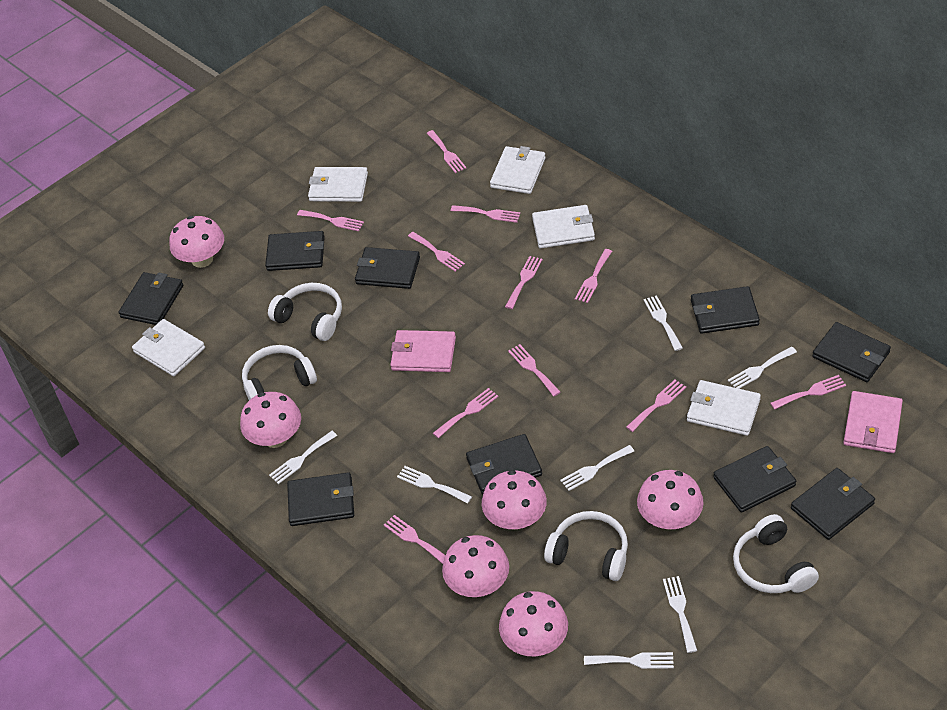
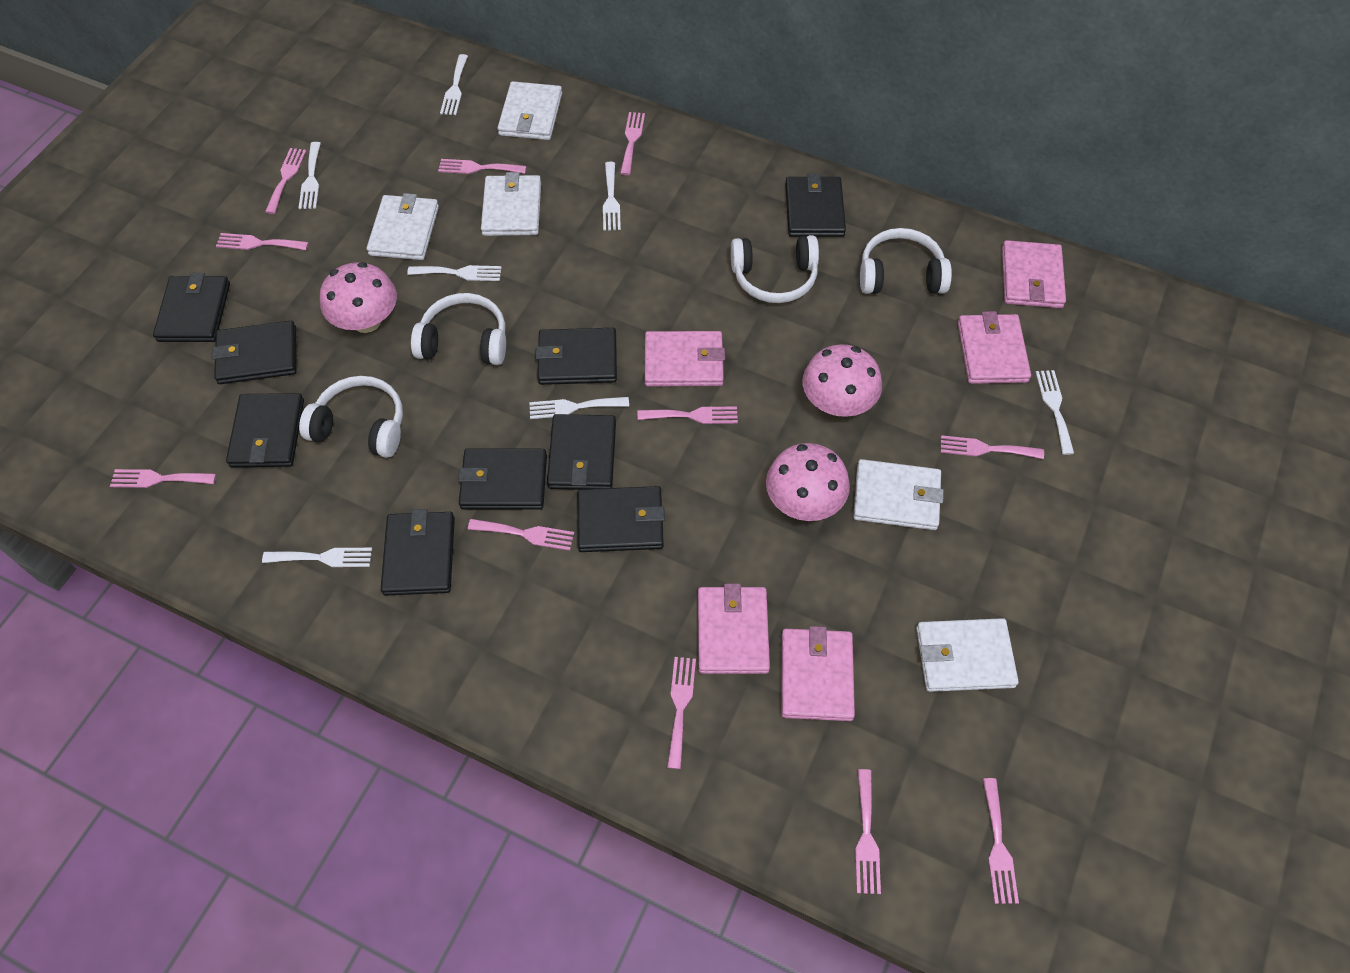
pink mushroom: [169,216,224,268] [240,392,301,448] [442,535,509,597] [482,470,547,530] [499,591,568,656] [637,470,704,530] = 6 -> [320,262,397,333] [766,443,850,521] [803,344,882,417] = 3
pink wallet: [390,330,456,372] [843,391,903,453] = 2 -> [645,331,725,386] [698,584,770,674] [781,626,855,721] [958,311,1031,384] [1002,240,1066,308] = 5

